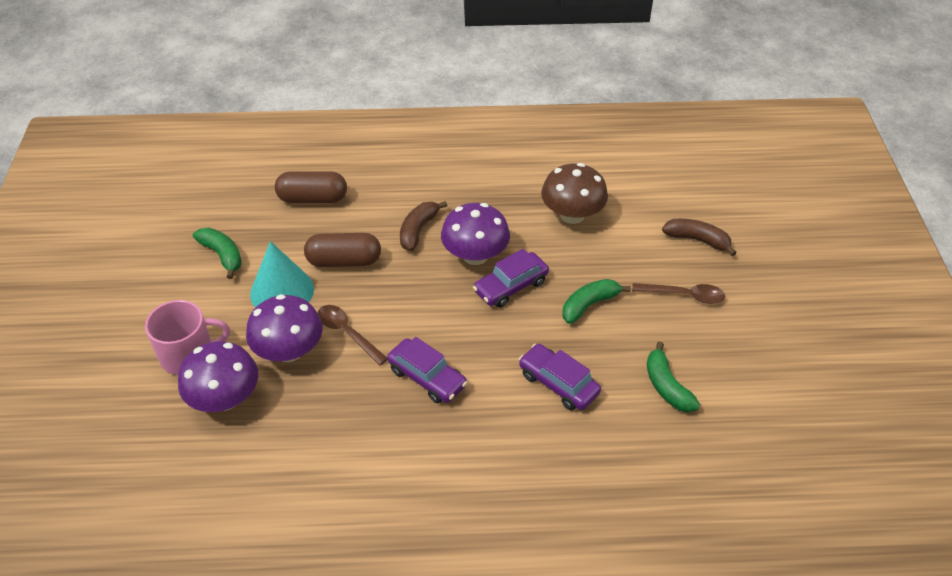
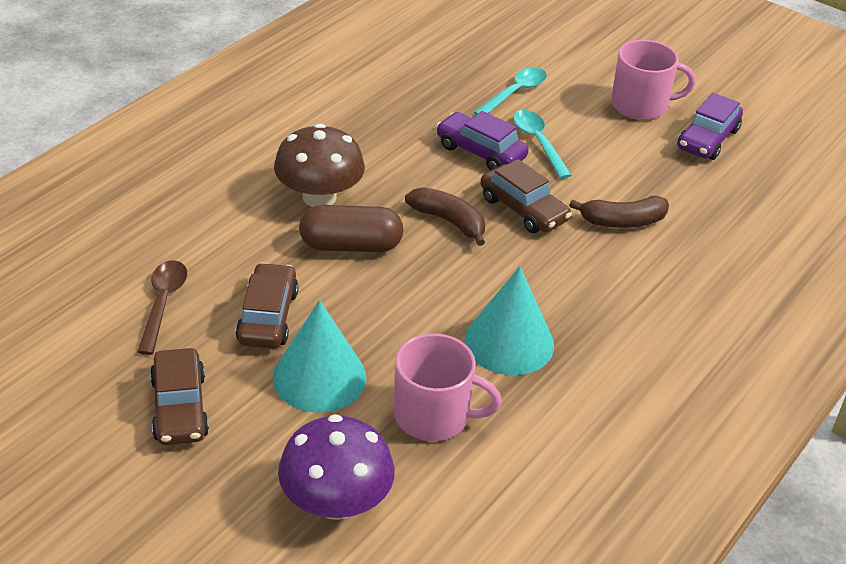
brown capsule: [275,171,347,203] [304,233,381,267] = 2 -> [299,205,403,252] = 1
brown car: none = 0 -> [150,348,209,445] [236,262,299,348] [480,159,572,233] = 3
brown spoon: [318,305,387,366] [632,283,725,304] = 2 -> [137,260,187,355] = 1
green banana: [193,228,242,279] [562,279,631,324] [647,341,700,413] = 3 -> none = 0
pink mug: [145,300,230,375] = 1 -> [394,333,502,441] [611,40,696,120] = 2
purple car: [387,337,468,403] [473,249,549,308] [519,344,601,410] = 3 -> [436,111,529,170] [678,93,743,160] = 2
purple mushroom: [178,341,258,412] [246,294,322,362] [441,203,510,265] = 3 -> [278,414,395,520] = 1
turquoise cone: [250,241,314,308] = 1 -> [273,300,367,413] [464,266,554,375] = 2
turquoise spoon: none = 0 -> [473,67,547,115] [513,110,572,179] = 2

